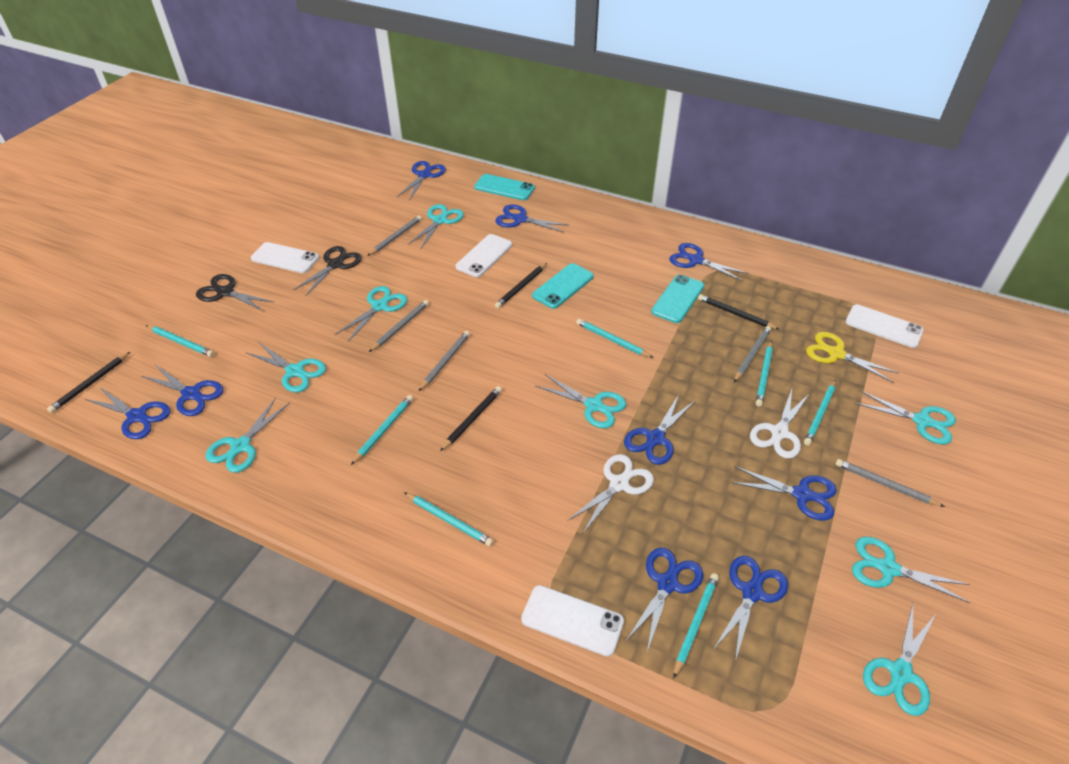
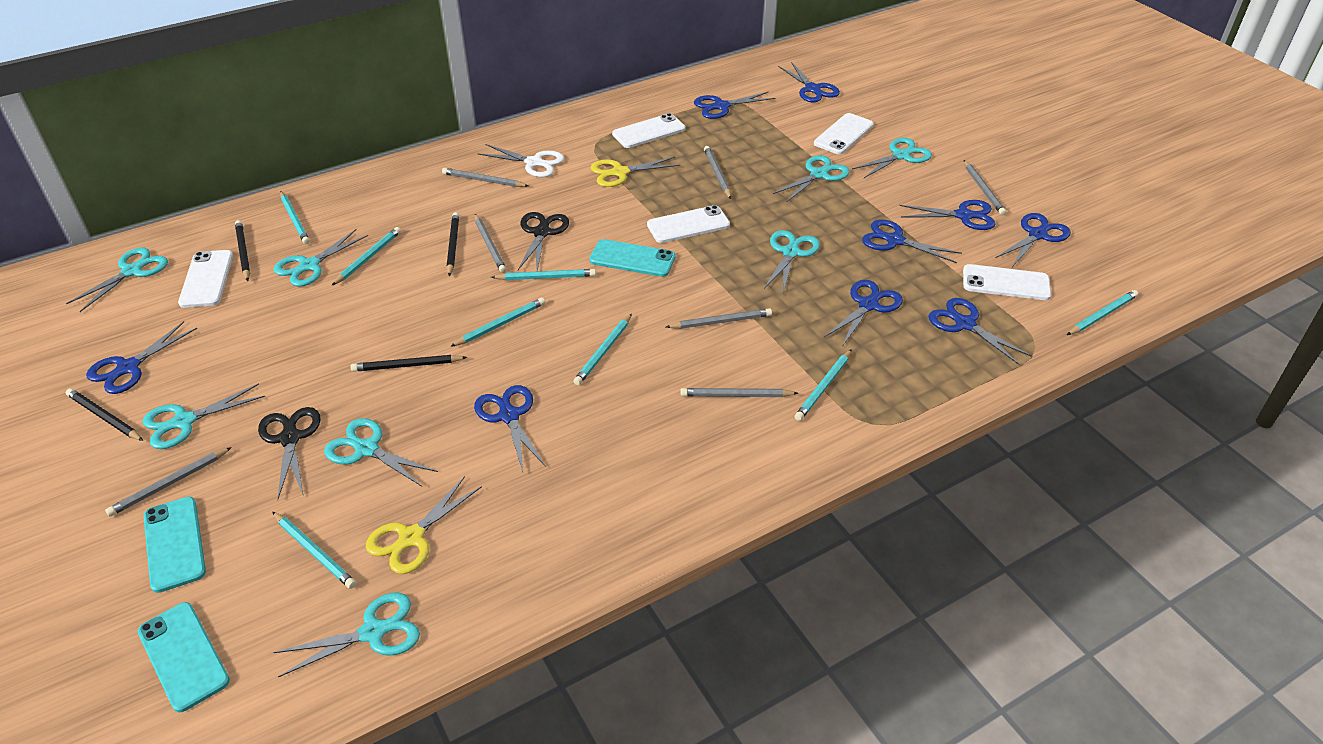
grey pencil: [368,215,422,256] [369,300,429,352] [419,331,470,391] [734,326,771,382] [835,459,945,507] = 5 -> [105,447,232,517] [442,168,529,187] [475,214,506,273] [666,308,772,329] [681,388,798,397] [704,146,731,199] [964,160,1006,215] = 7
turquoise pencil: [146,325,214,357] [351,395,413,465] [404,492,494,547] [576,318,653,358] [673,573,719,679] [756,341,773,407] [804,379,836,446] = 7 -> [272,511,356,589] [280,191,310,244] [332,227,401,285] [450,297,545,347] [491,269,596,280] [573,314,632,385] [795,349,852,421] [1067,290,1138,335] = 8
white phone: [251,242,319,273] [456,234,512,277] [521,585,624,657] [846,304,924,348] = 4 -> [178,250,233,308] [612,113,685,148] [647,205,730,243] [814,113,874,154] [963,264,1051,300] = 5
white scissors: [567,454,654,533] [750,389,810,459] = 2 -> [477,144,564,177] = 1
yellow scissors: [806,332,898,383] = 1 -> [366,476,482,574] [591,157,680,187] = 2

